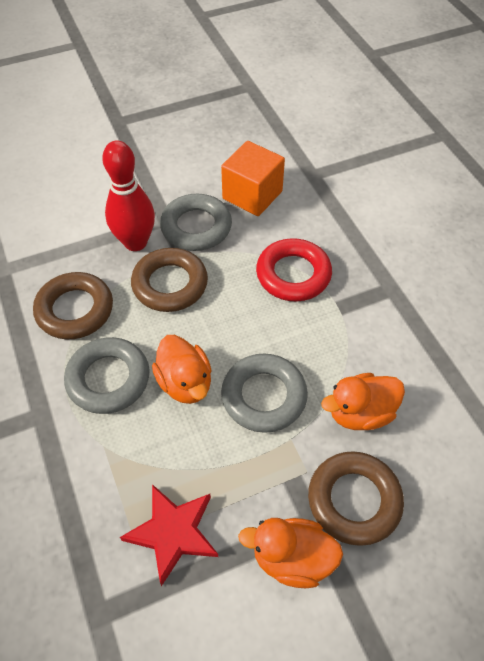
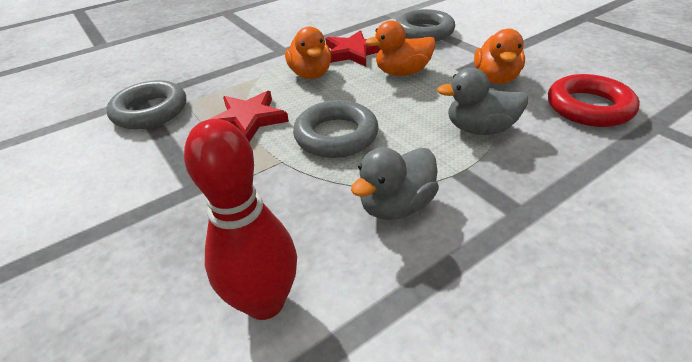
brown ring: [33,272,113,339] [131,248,208,312] [308,451,404,546] = 3 -> none = 0
grey duck: none = 0 -> [351,147,439,220] [437,68,528,135] = 2
orange cube: [221,141,285,216] = 1 -> none = 0
red star: [120,484,218,586] = 1 -> [210,91,289,142] [325,30,381,66] = 2

